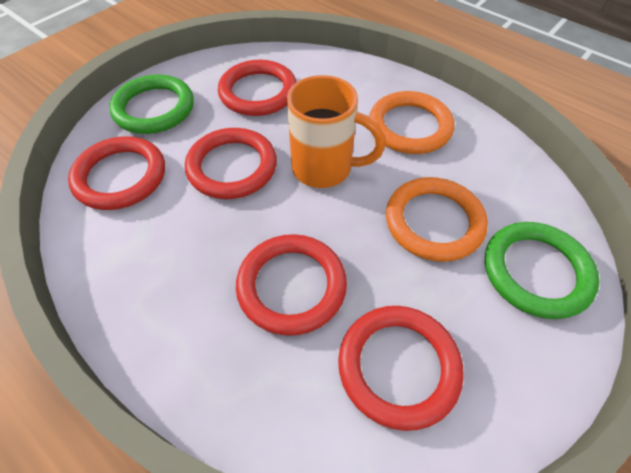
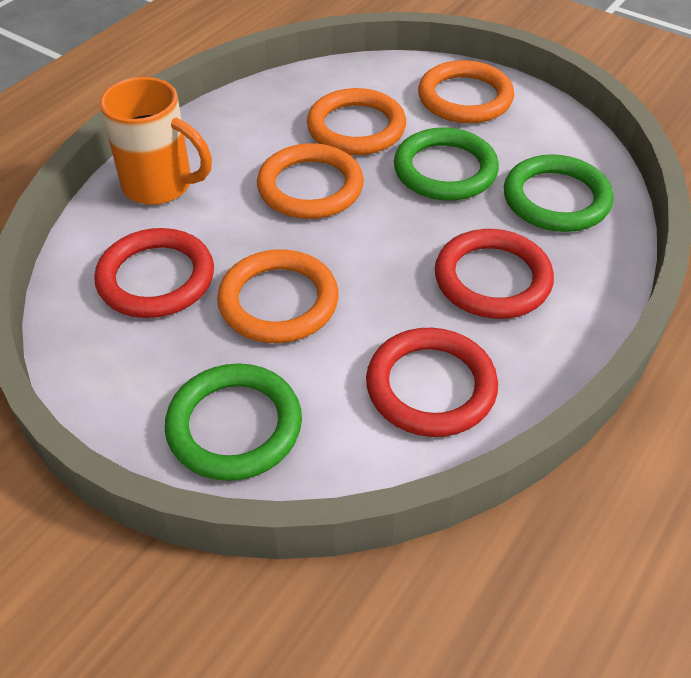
green ring: [109,74,194,134] [485,222,599,319] = 2 -> [165,363,302,481] [394,127,499,201] [504,154,614,232] = 3
orange ring: [369,91,454,154] [386,177,488,262] = 2 -> [217,249,339,343] [257,143,364,219] [307,88,406,155] [418,60,514,123] = 4
red ring: [68,136,165,210] [185,128,277,199] [218,60,297,116] [236,234,347,336] [338,306,464,431] = 5 -> [94,228,214,318] [366,328,498,437] [435,229,554,319] = 3

